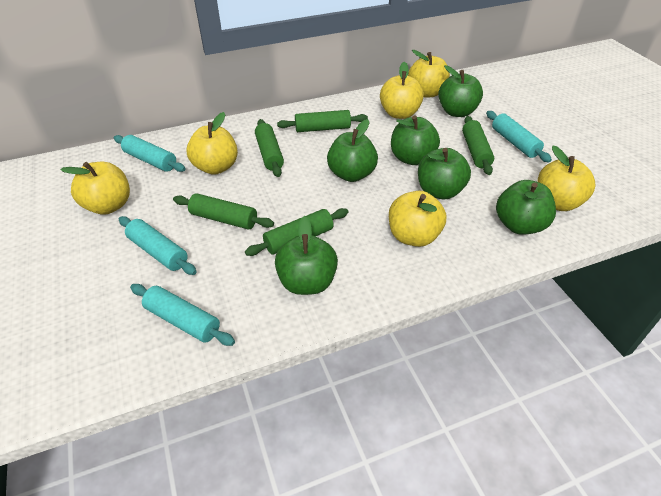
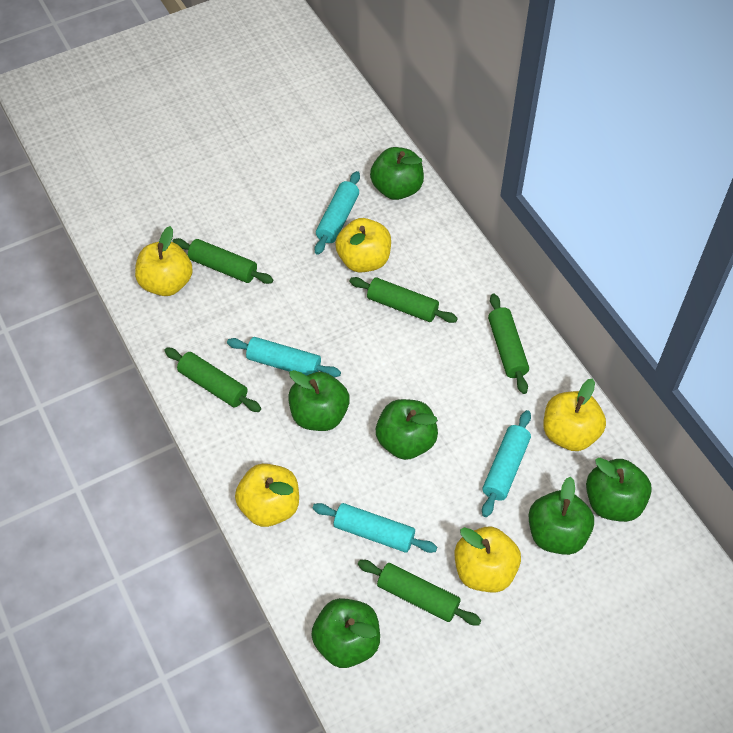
yellow apple: [60,162,130,214] [187,112,238,175] [380,62,424,119] [389,191,446,247] [408,50,450,98] [537,146,596,211] = 6 -> [135,226,193,296] [235,464,299,527] [335,218,391,273] [454,527,521,592] [543,378,606,451] = 5

